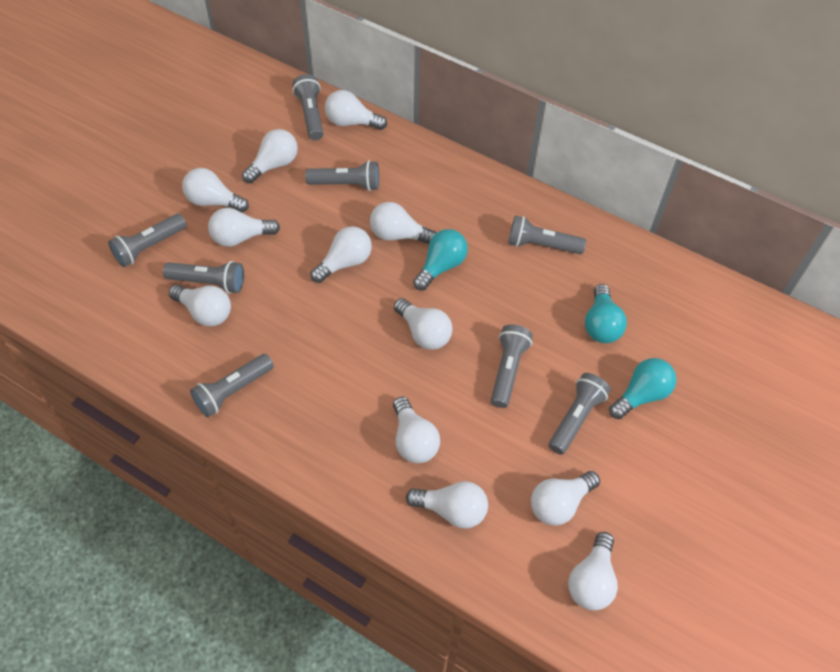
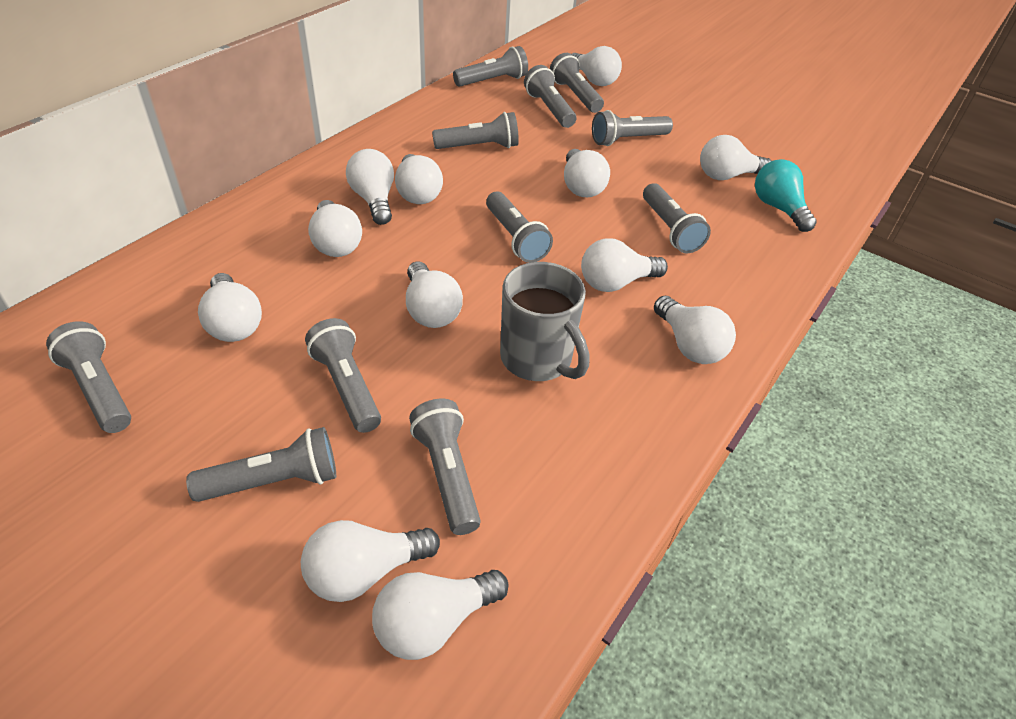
grey flashlight: [108,214,187,267] [163,261,244,294] [190,354,274,417] [292,74,323,140] [305,160,379,191] [491,324,533,408] [508,215,586,254] [549,373,611,455] = 8 -> [46,321,131,433] [186,427,336,502] [305,318,381,433] [409,399,481,535] [432,112,519,149] [453,46,528,87] [486,191,553,263] [524,65,576,128] [550,53,604,113] [592,110,673,146] [643,183,711,253] = 11
grey mug: none = 0 -> [500,262,589,381] = 1
turquoise light bulb: [413,229,468,290] [585,284,627,343] [609,358,676,419] = 3 -> [755,159,817,232] = 1

